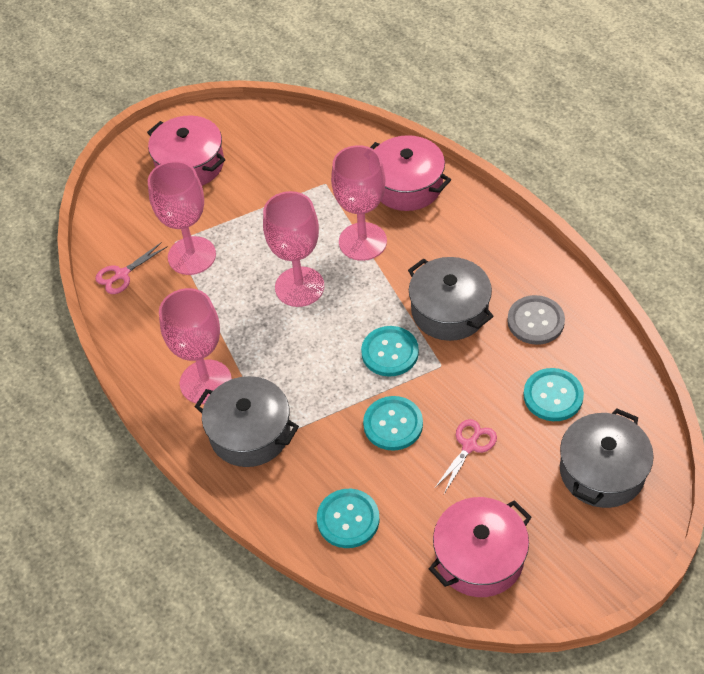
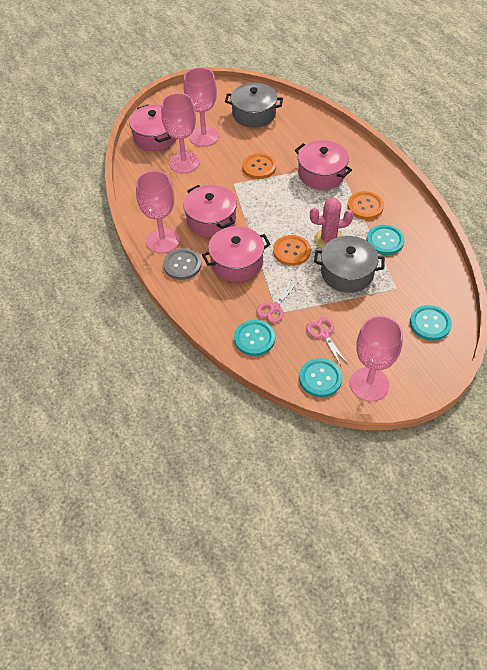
grey pot: [195,376,299,467] [408,257,494,341] [560,408,654,508] = 3 -> [225,83,283,127] [314,236,385,293] = 2
orange button: none = 0 -> [242,153,276,179] [273,235,311,266] [348,191,384,220] = 3
pink cactus: none = 0 -> [310,198,353,249] = 1
pink pot: [147,115,226,186] [370,135,451,211] [429,497,531,597] = 3 -> [129,105,176,151] [183,185,237,237] [202,226,271,282] [295,140,352,190] = 4

